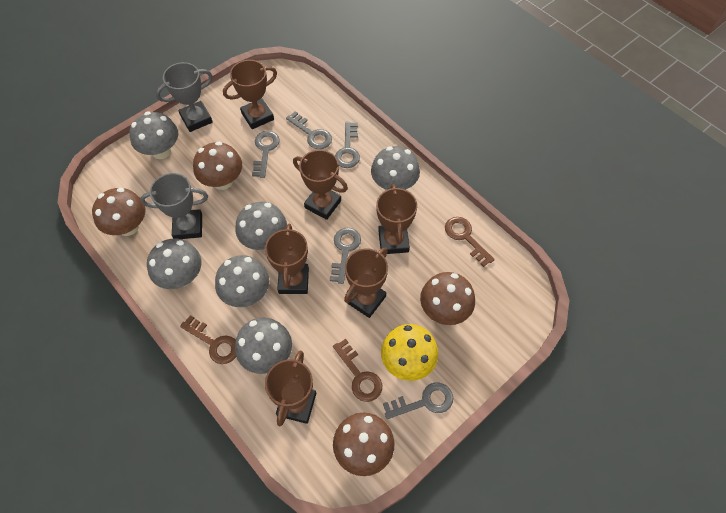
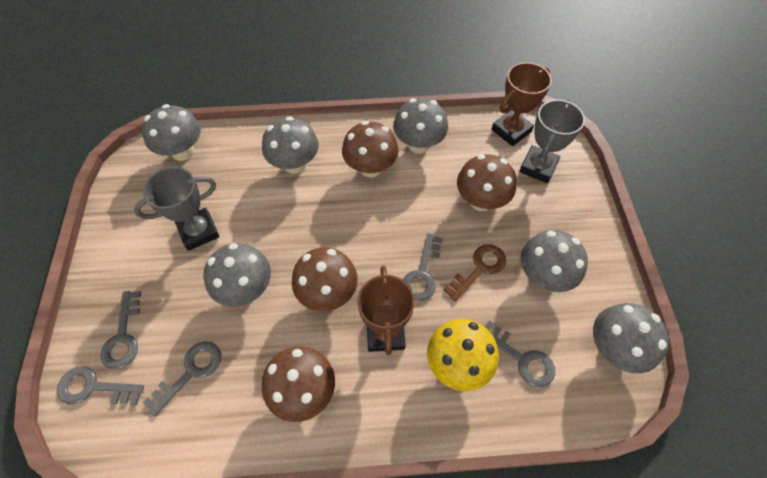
brown key: [180,315,236,364] [333,339,382,402] [445,217,495,267] = 3 -> [443,244,506,302] = 1
brown trophy: [223,60,277,129] [265,224,309,294] [265,351,316,426] [293,150,348,220] [344,248,388,318] [376,184,417,254] = 6 -> [357,266,415,355] [491,62,552,146] = 2

